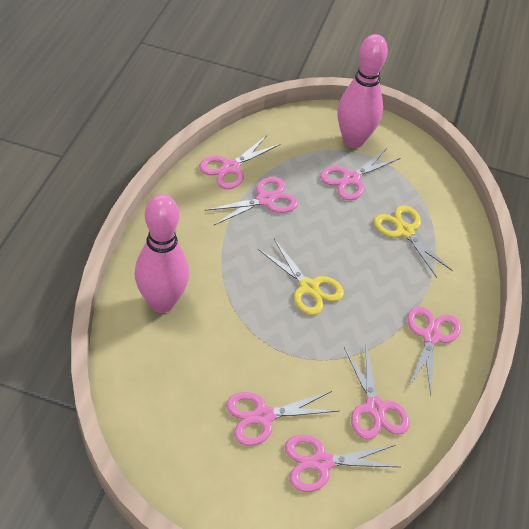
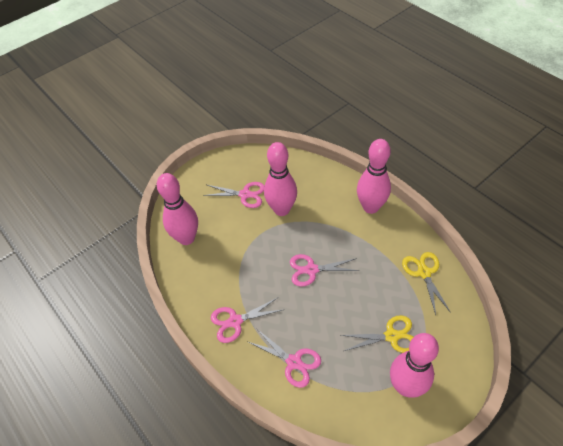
pink bowling pin: [135,194,189,313] [338,34,388,148] = 2 -> [157,173,198,245] [264,142,297,216] [357,139,391,214] [390,333,439,398] = 4
pink scissors: [199,135,281,189] [205,177,298,225] [226,391,339,446] [285,435,400,492] [320,148,400,200] [344,345,409,439] [407,306,461,395] = 7 -> [203,182,265,208] [211,297,282,343] [248,328,321,388] [290,254,359,287] = 4

